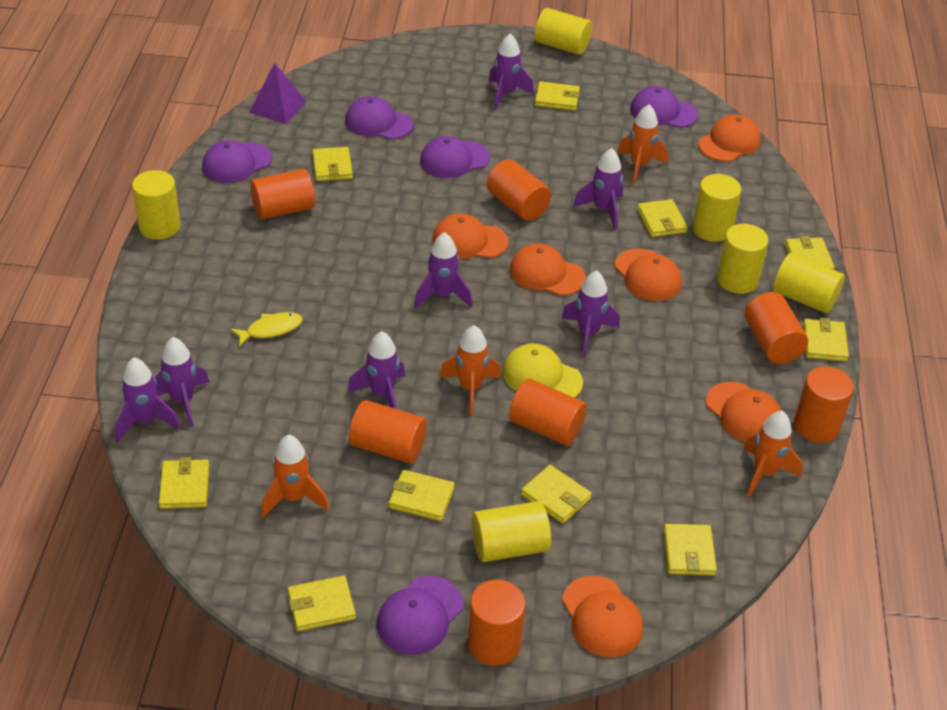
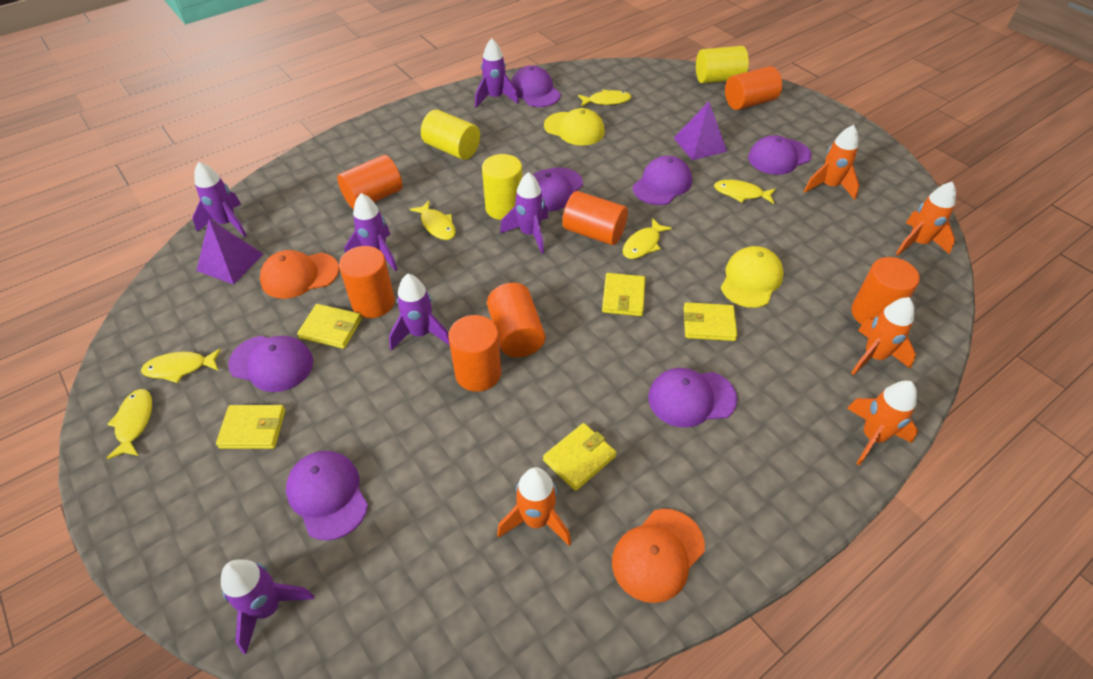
orange cap: [432,213,509,259] [510,243,586,296] [562,575,643,657] [614,248,682,301] [698,115,761,162] [706,382,781,442] = 6 -> [260,250,339,299] [612,509,705,603] = 2
orange rocket: [261,435,329,517] [439,325,501,415] [617,104,668,184] [743,411,803,497] = 4 -> [497,467,571,546] [804,125,859,200] [847,380,918,465] [851,297,916,375] [896,181,956,255] = 5
purple cap: [202,141,273,183] [345,96,413,140] [377,576,463,654] [420,136,490,178] [630,86,698,128] = 5 -> [228,336,313,392] [286,451,368,541] [511,65,561,107] [533,167,583,211] [633,156,692,205] [648,368,737,427] [748,135,812,175] = 7
purple pyramid: [249,63,306,124] = 1 -> [196,219,264,284] [674,102,727,160] = 2
purple rocket: [115,358,181,442] [154,337,209,427] [347,331,405,409] [414,232,473,309] [488,34,534,110] [561,270,620,357] [573,148,623,230] = 7 -> [192,162,247,237] [221,559,314,654] [344,193,398,271] [389,274,450,351] [475,38,519,108] [500,172,548,254] = 6
yellow cap: [502,343,583,398] = 1 -> [544,108,605,146] [721,246,784,308] = 2
yellow cylinder: [132,170,181,240] [472,501,551,562] [535,8,592,55] [692,174,741,242] [717,224,769,294] [773,253,845,313] = 6 -> [421,109,480,160] [482,154,522,220] [696,46,749,83] = 3
yellow fish: [230,312,303,347] = 1 -> [106,389,152,459] [141,348,221,383] [410,200,456,240] [578,89,631,107] [623,218,672,259] [714,180,775,204] = 6
yellow wallet: [159,457,209,509] [288,576,356,631] [312,147,353,181] [389,470,455,521] [521,465,592,524] [535,81,580,111] [637,199,688,237] [664,524,717,576] [785,236,835,270] [803,318,849,362] = 10 -> [216,405,285,449] [297,304,362,349] [543,423,617,491] [602,273,645,316] [683,302,738,341] = 5

